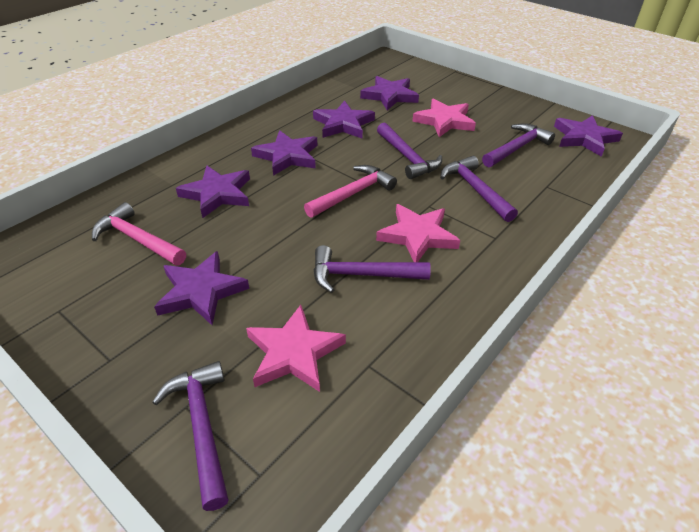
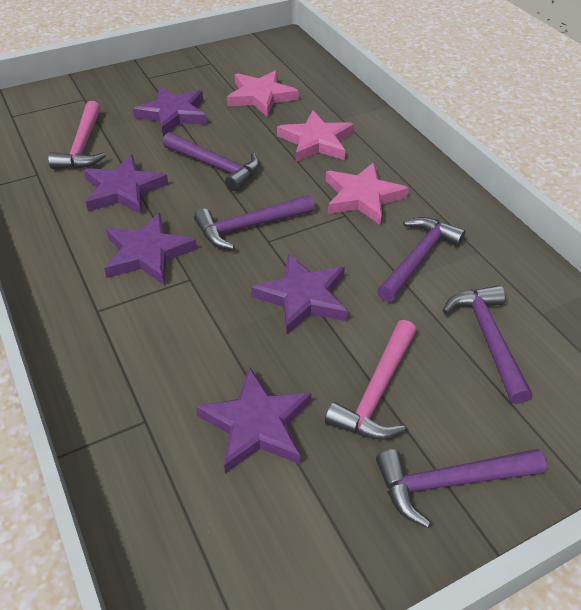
purple star: [154,251,249,325] [176,166,250,218] [251,130,317,176] [313,101,375,138] [360,76,419,110] [554,115,623,157] = 6 -> [84,155,168,215] [104,213,197,285] [133,87,207,136] [196,367,311,474] [251,254,348,334] = 5

